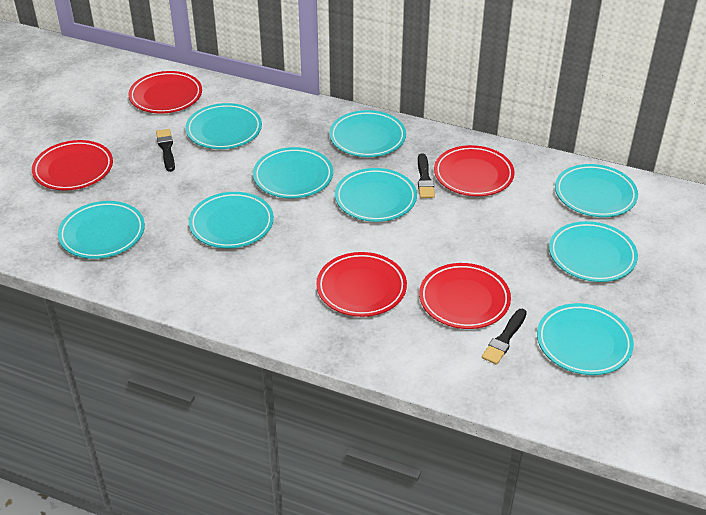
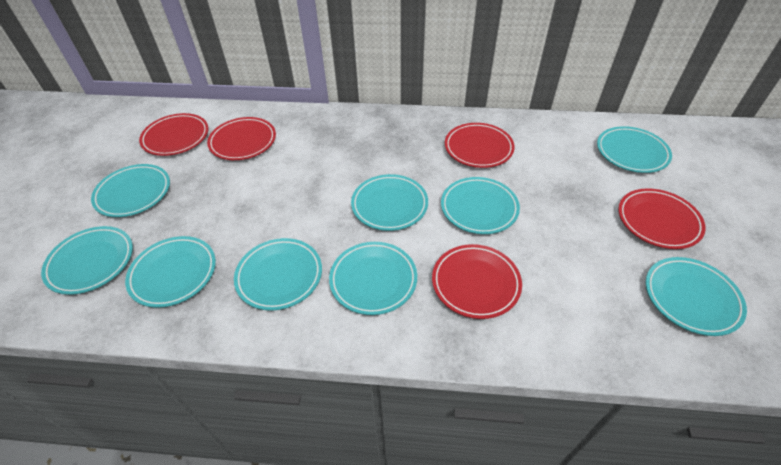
black brush: [156,129,175,172] [418,153,435,198] [482,309,527,365] = 3 -> none = 0

